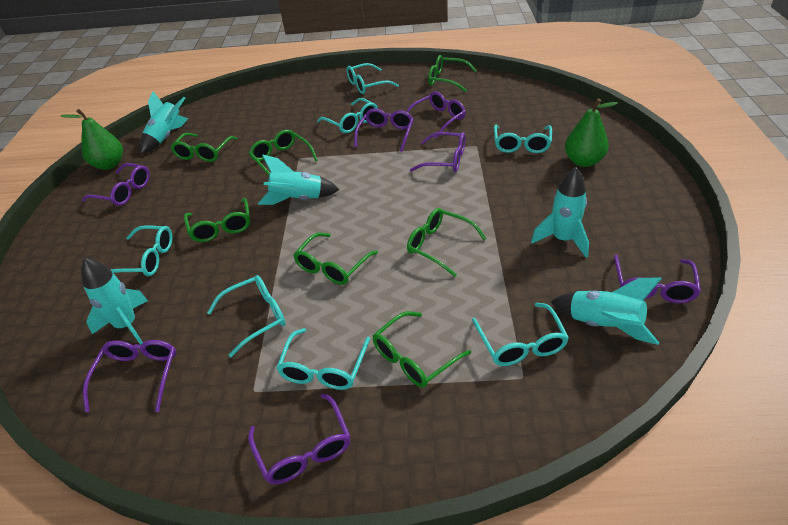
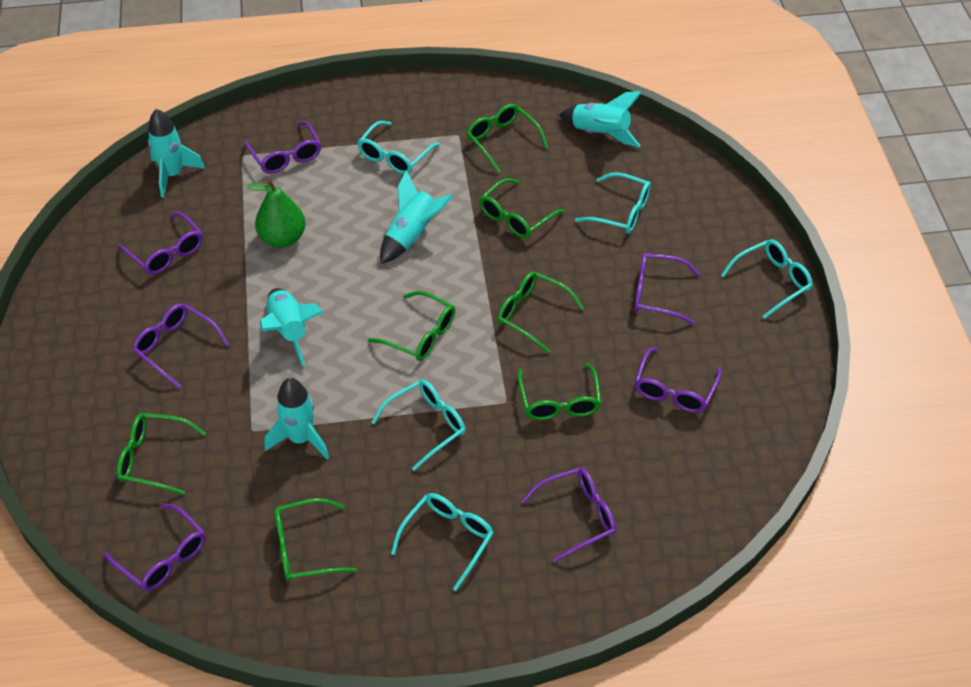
green pear: [61,109,123,170] [565,98,618,167] = 2 -> [247,179,306,248] = 1
turquoise glasses: [111,225,173,276] [207,275,286,357] [276,328,370,390] [317,98,378,133] [346,63,399,94] [472,303,569,366] [494,125,552,153] = 7 -> [357,121,440,174] [371,379,466,471] [391,493,494,591] [575,172,651,233] [721,239,813,319] = 5

